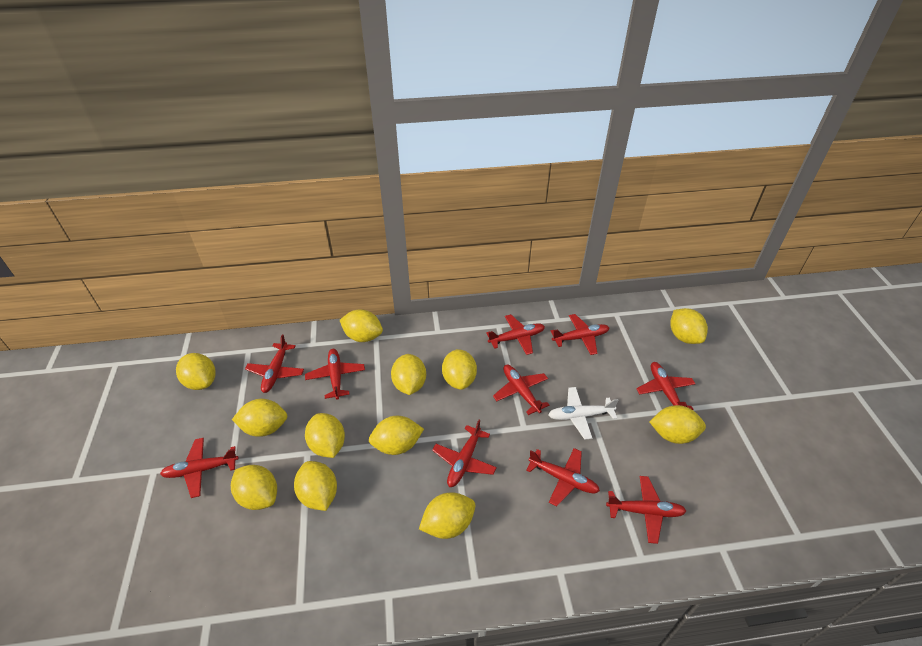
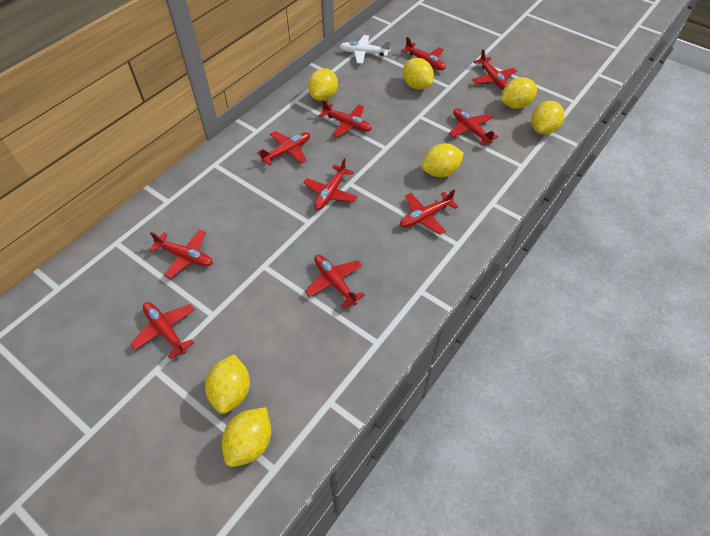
yellow lemon: [176,353,216,390] [231,465,277,510] [232,399,287,437] [294,461,337,511] [305,413,345,458] [340,309,383,342] [369,416,424,455] [391,354,426,395] [419,492,475,539] [442,349,477,390] [650,405,706,444] [670,308,708,344] = 12 -> [205,354,250,414] [222,407,271,467] [308,68,338,101] [403,58,434,89] [422,143,464,177] [502,77,537,109] [531,101,564,134] = 7

